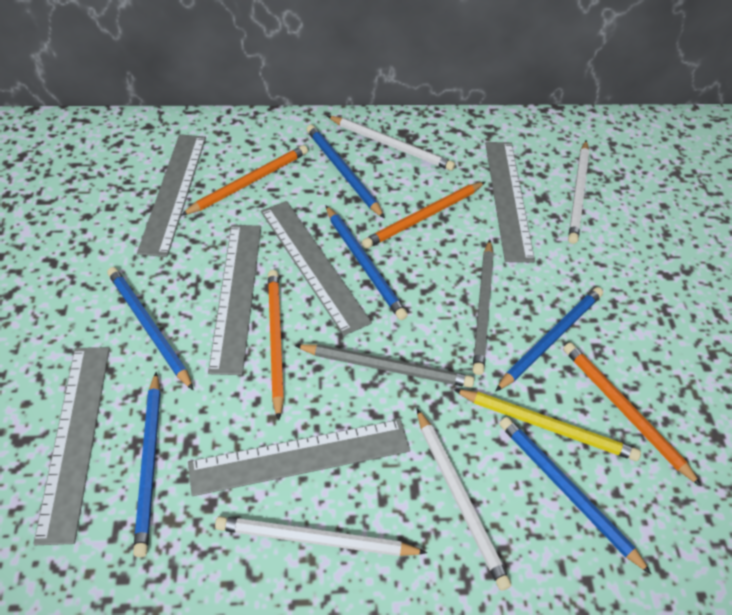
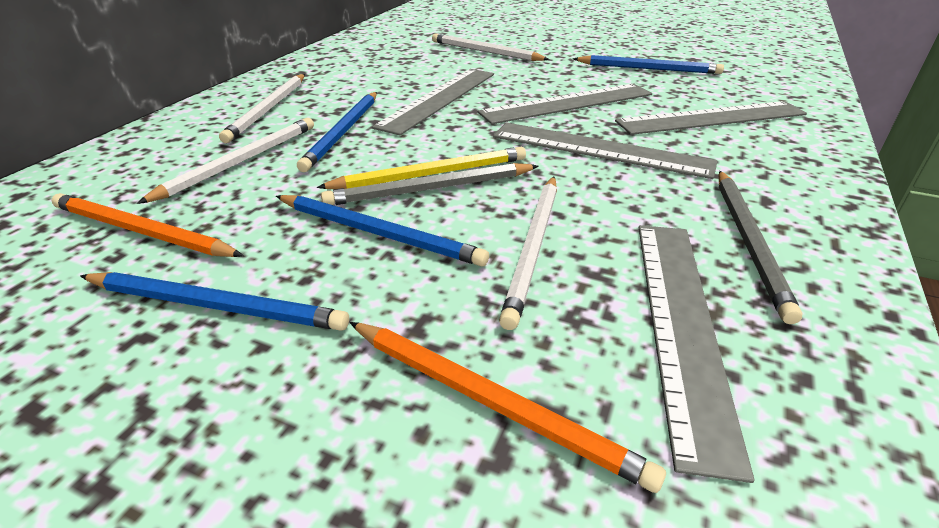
blue pencil: [107,267,194,390] [133,372,161,557] [306,124,385,219] [325,205,408,320] [495,287,603,392] [499,417,651,574] = 6 -> [80,272,349,331] [276,195,489,267] [297,92,377,172] [573,55,724,74] = 4
grey ruler: [33,347,110,545] [137,134,206,257] [188,419,410,496] [208,225,261,375] [261,201,372,336] [485,142,535,262] = 6 -> [372,69,494,136] [478,84,652,124] [493,122,717,179] [615,101,807,135] [638,225,755,483] = 5
orange pencil: [181,145,308,216] [268,270,284,420] [362,182,485,249] [563,342,701,486] = 4 -> [51,193,244,257] [349,322,666,493] = 2

